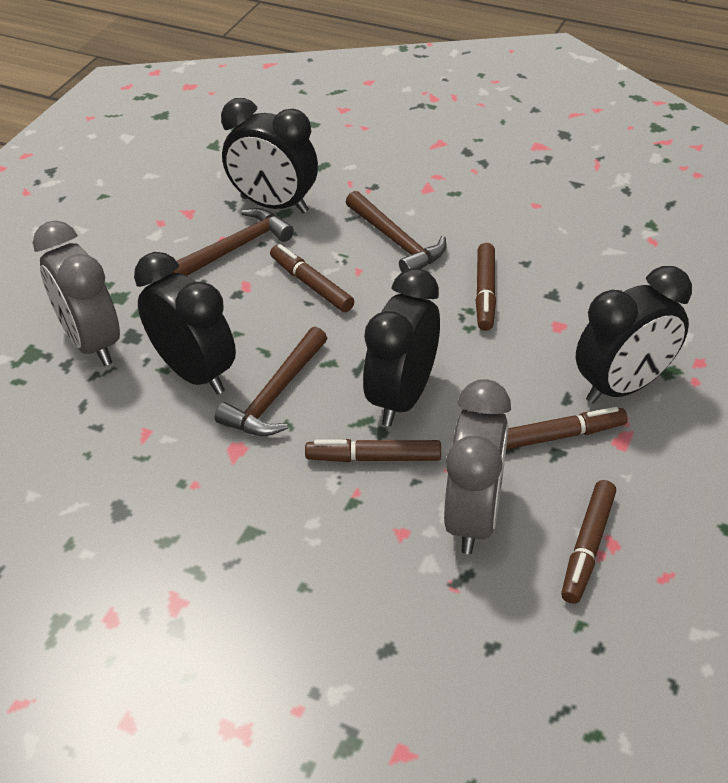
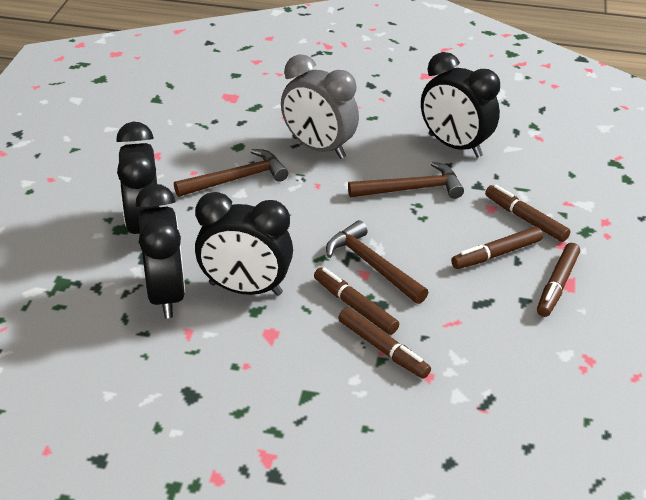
grey clock: [33,221,120,366] [444,379,511,554] = 2 -> [281,54,359,159] = 1

